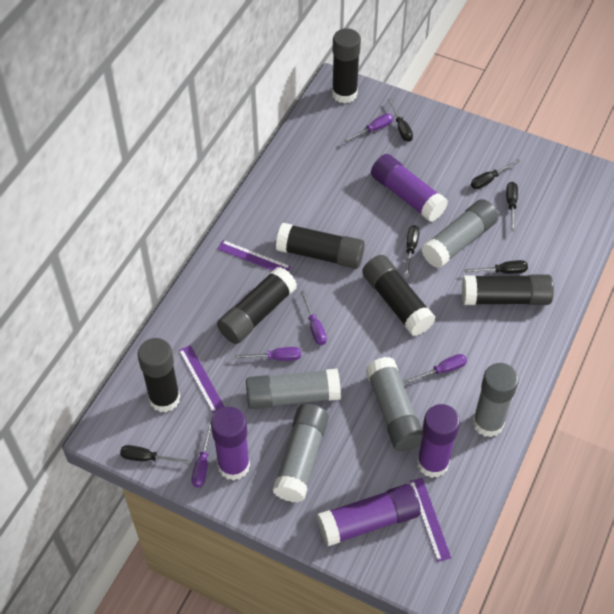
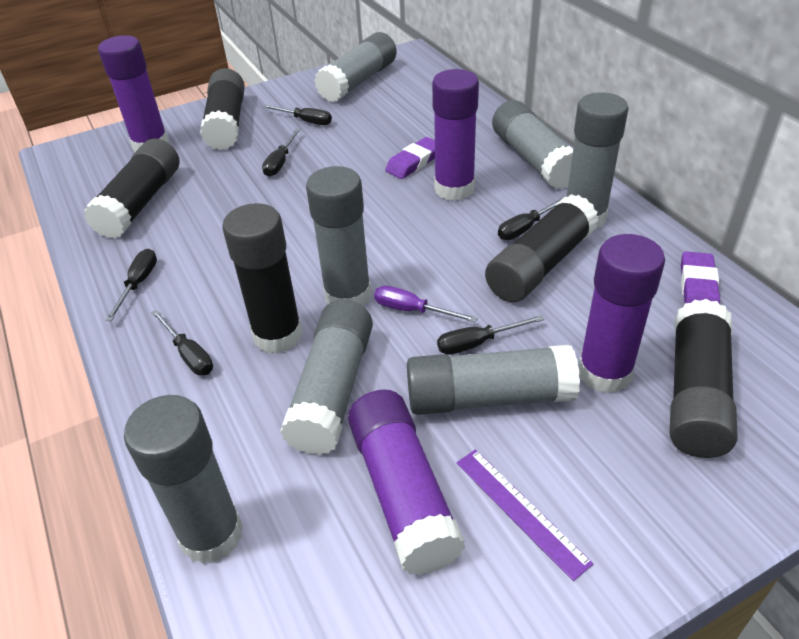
black glue stick: [138,338,180,412] [217,267,297,344] [276,223,365,269] [332,28,361,103] [362,255,435,336] [462,274,554,305] = 6 -> [84,139,179,239] [200,68,245,150] [222,203,303,354] [485,194,599,302] [670,299,738,458] = 5
grey glue stick: [246,369,341,409] [272,404,329,502] [365,357,423,452] [421,199,498,268] [473,363,519,437] = 5 -> [124,395,243,564] [280,300,373,455] [306,166,372,307] [314,32,397,102] [407,345,580,415] [492,100,573,189] [567,92,629,230] = 7
purple eraser: none = 0 -> [385,137,435,179] [681,251,720,304] = 2
purple ruler: [179,345,225,414] [217,240,291,271] [409,478,451,562] = 3 -> [456,449,593,581] = 1
purple screwdriver: [192,422,211,488] [234,347,301,361] [300,291,327,345] [344,113,393,143] [404,354,467,384] = 5 -> [374,286,477,322] = 1

